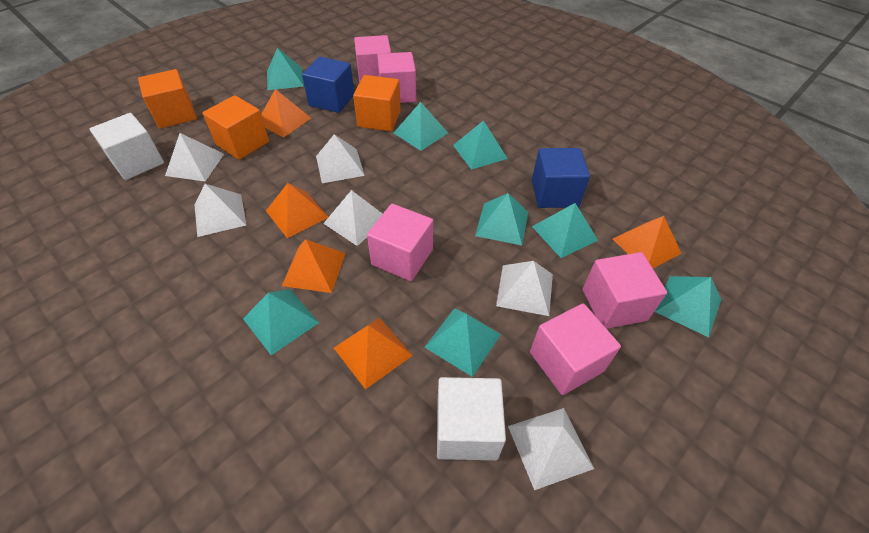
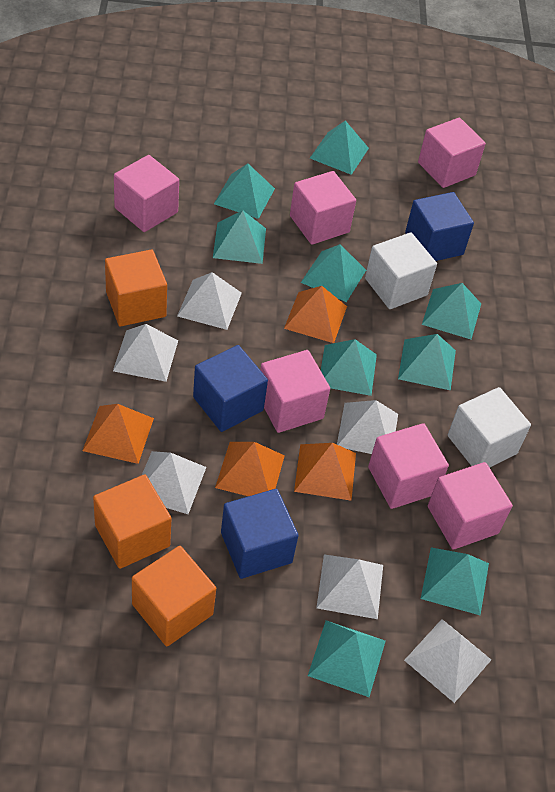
blue cube: [302,57,354,113] [532,148,590,208] = 2 -> [193,345,268,432] [221,489,299,579] [405,192,474,261] = 3
orange pyramid: [261,89,311,137] [266,183,328,238] [282,239,346,293] [334,318,413,390] [613,216,682,268] = 5 -> [82,404,154,464] [215,442,285,496] [284,286,347,343] [294,443,356,501] = 4
pink cube: [354,35,391,83] [367,204,433,281] [377,52,416,103] [530,303,621,395] [582,252,667,329] = 5 -> [114,155,179,232] [260,350,330,433] [290,171,356,245] [368,423,449,509] [418,118,486,188] [428,462,513,550] = 6
turquoise pyramid: [243,289,319,355] [267,48,304,90] [394,102,448,151] [424,308,501,377] [453,120,508,170] [475,193,528,245] [532,203,598,258] [655,276,721,337] = 8 -> [213,210,266,264] [214,163,275,219] [301,244,366,302] [308,620,386,697] [310,120,369,175] [321,339,377,396] [398,334,456,391] [421,547,489,615] [422,283,481,339] = 9

